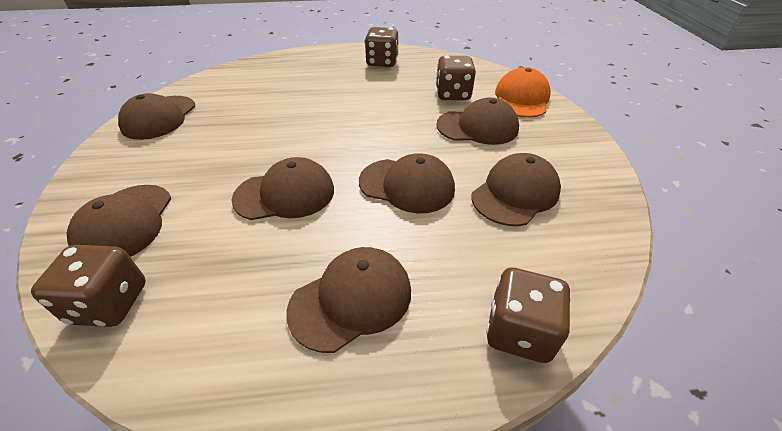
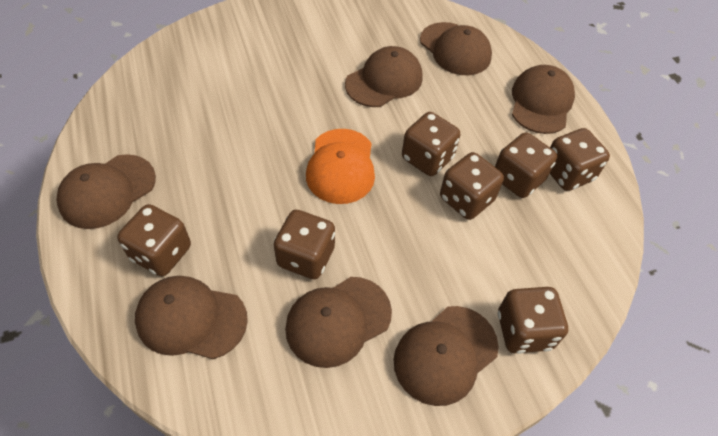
brown dice: [31,245,146,327] [365,27,399,67] [436,56,476,100] [486,268,571,363] = 4 -> [117,204,191,276] [274,210,335,279] [402,112,460,176] [440,152,504,220] [495,132,557,198] [498,287,568,354] [550,128,610,191] = 7

